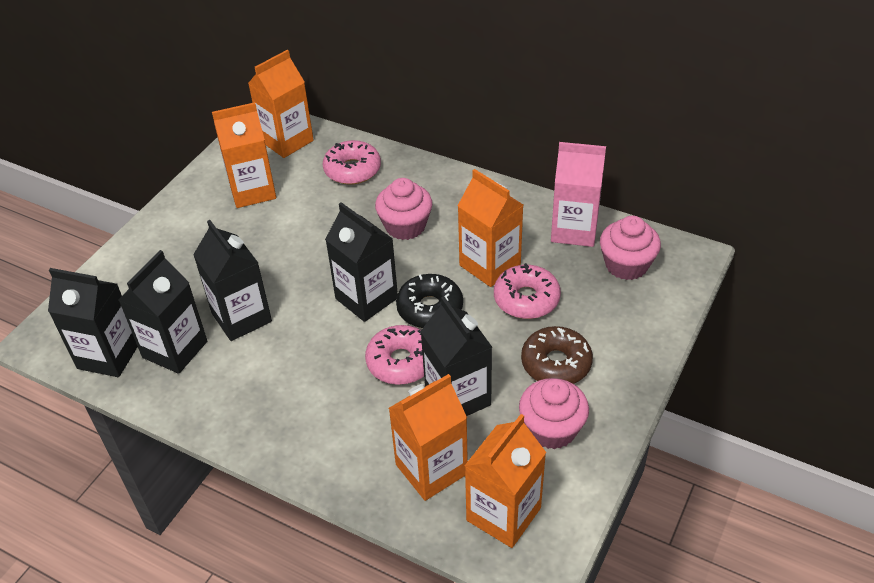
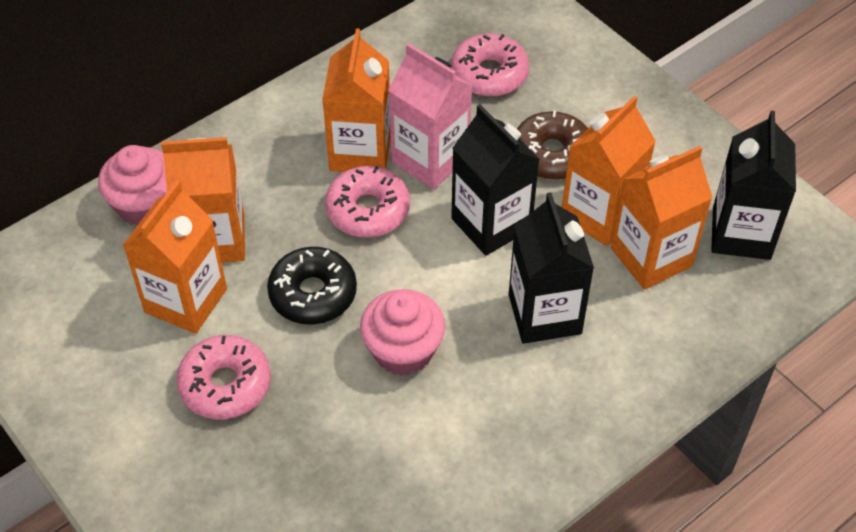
black carton: [48,268,138,377] [118,250,207,374] [193,220,272,341] [325,202,398,322] [420,297,492,416] = 5 -> [451,104,540,256] [509,192,594,344] [711,111,796,260] = 3
pink cupcake: [375,178,432,240] [519,378,589,449] [600,216,661,280] = 3 -> [98,145,167,226] [360,289,445,375] = 2

